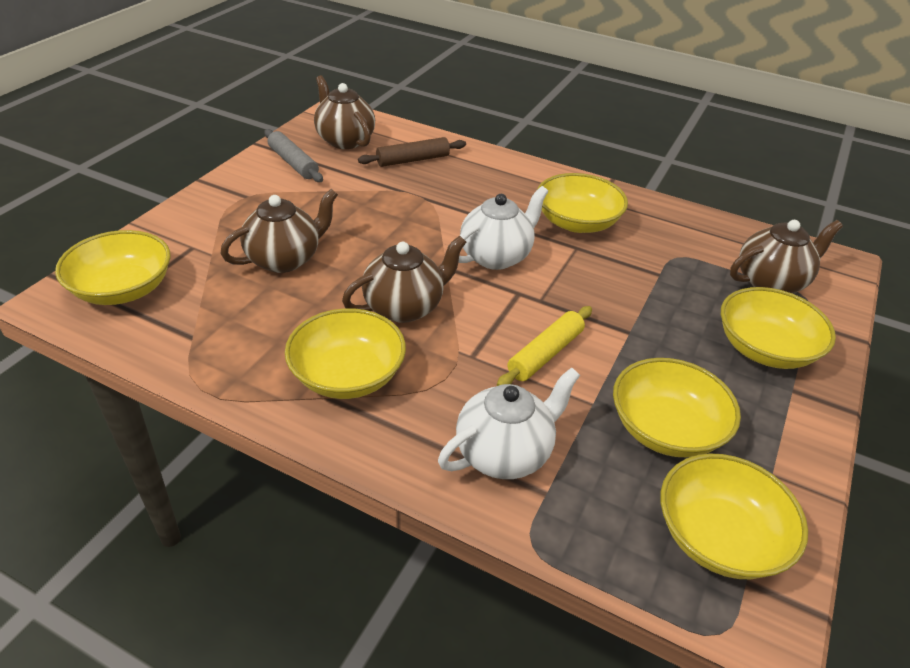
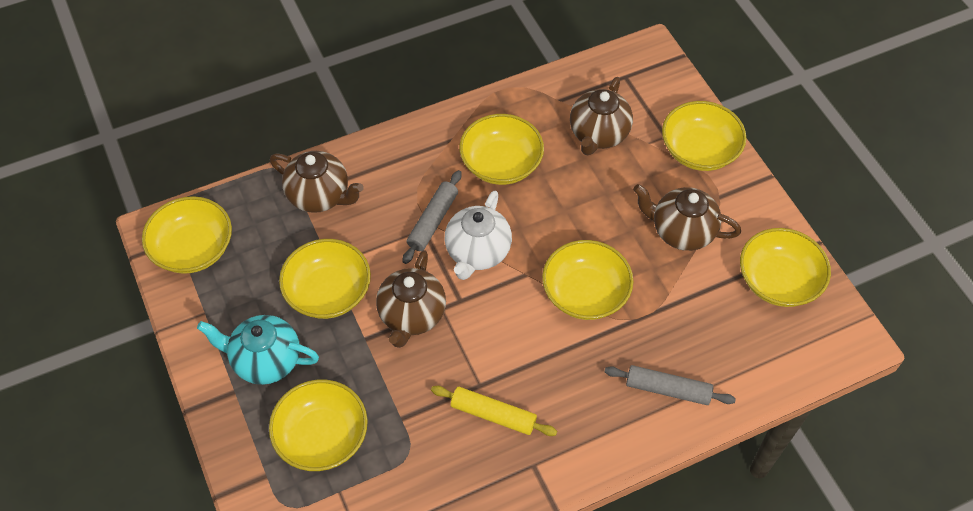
brown rolling pin: [358,137,466,167] = 1 -> none = 0
grey rolling pin: [264,129,323,182] = 1 -> [403,170,461,264] [605,365,736,405] = 2
turquoise teapot: none = 0 -> [197,315,319,385] = 1
white teapot: [438,367,580,479] [458,186,548,270] = 2 -> [445,191,512,280] = 1
yellow bowl: [55,230,171,305] [285,308,406,399] [537,173,628,233] [613,358,741,457] [661,454,808,579] [721,287,836,369] = 6 -> [142,196,232,274] [269,380,368,471] [279,239,371,319] [459,114,544,185] [542,240,634,320] [662,101,746,171] [740,228,831,307] = 7

